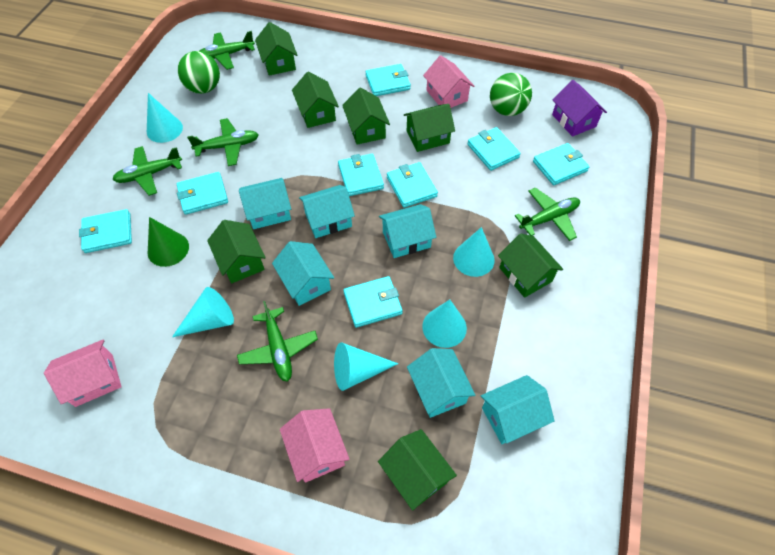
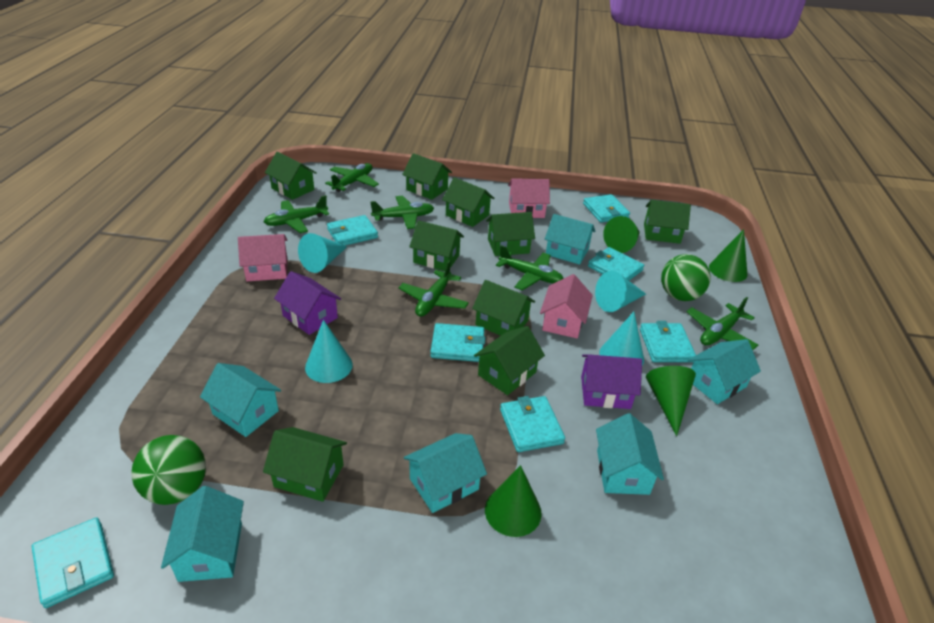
green cone: [148,217,189,267] = 1 -> [485,465,542,537] [603,216,640,253] [646,366,696,436] [709,229,748,282] = 4
green house: [207,220,266,283] [255,22,297,76] [292,72,339,128] [342,87,390,145] [378,429,457,511] [404,104,455,152] [498,234,563,298] = 7 -> [263,427,347,502] [265,152,317,200] [402,153,452,200] [409,220,464,271] [442,177,494,227] [472,280,535,336] [474,326,545,395] [486,212,535,256] [644,200,691,244] = 9
green plane: [112,146,182,196] [187,118,259,166] [199,31,255,70] [237,301,318,382] [515,187,580,241] = 5 -> [264,195,329,233] [325,163,379,192] [371,196,434,229] [399,260,469,317] [496,245,564,290] [686,297,758,350] = 6
purple house: [552,80,607,137] = 1 -> [274,271,341,335] [581,354,642,409] = 2
turquoise cone: [147,93,183,143] [172,287,234,337] [334,343,398,391] [422,300,467,348] [453,227,495,277] = 5 -> [298,233,347,273] [305,320,353,383] [595,271,646,312] [599,312,644,365] = 4
turquoise wallet: [79,209,132,253] [177,172,228,215] [338,154,384,196] [343,276,403,328] [365,64,411,96] [387,162,438,208] [467,127,521,171] [533,143,589,185] = 8 -> [32,517,114,608] [327,215,378,246] [430,323,485,362] [500,396,565,452] [583,194,630,222] [588,247,644,281] [640,321,696,362] = 7

